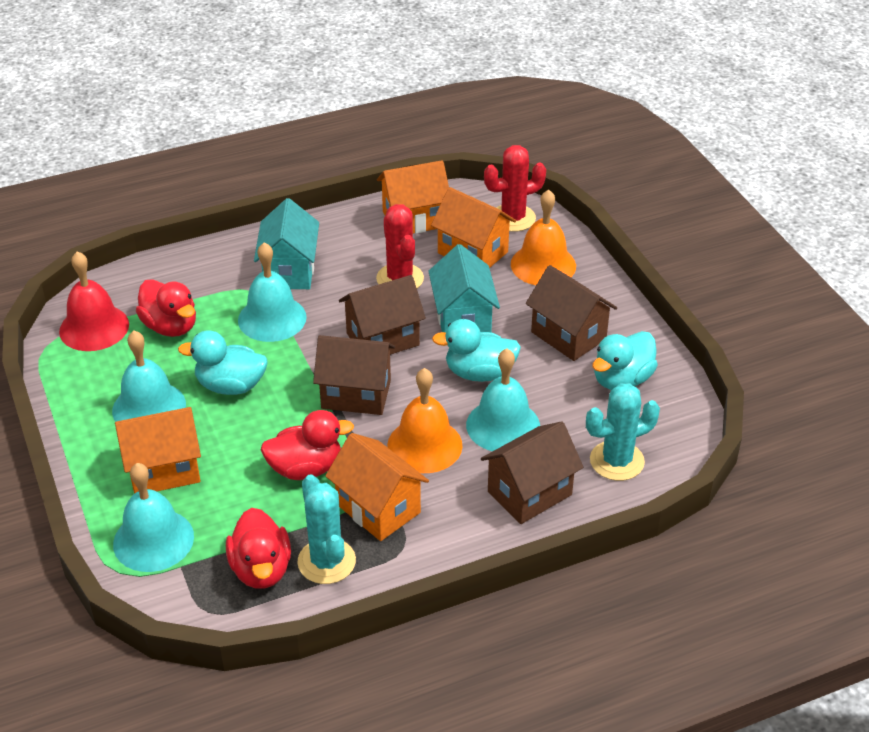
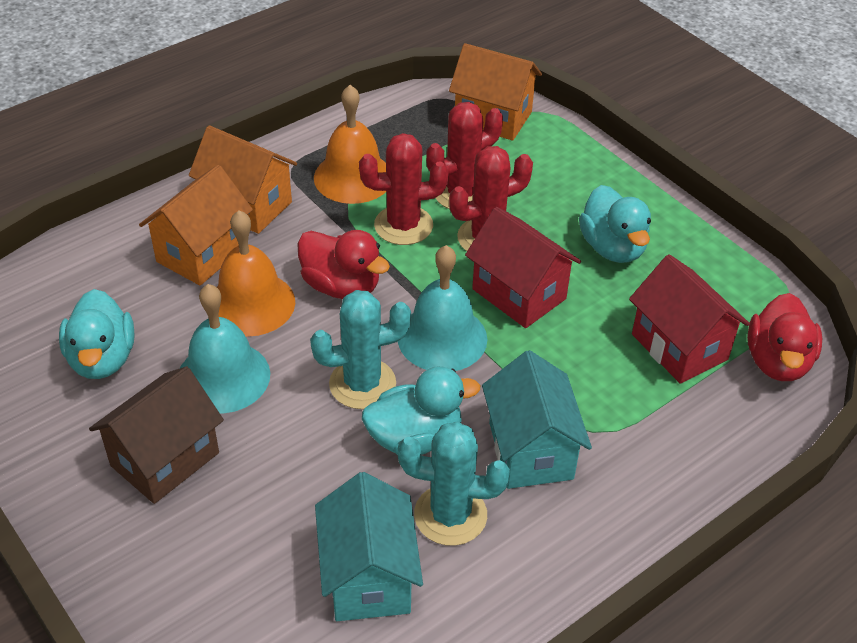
brown house: [313,335,395,415] [339,275,426,355] [481,421,584,524] [526,265,617,361] = 4 -> [89,366,224,504] = 1
orange house: [115,407,201,494] [326,433,429,541] [377,160,449,234] [431,187,516,268] = 4 -> [139,165,253,286] [189,125,297,234] [449,43,542,141] = 3
red bell: [59,251,129,351] = 1 -> none = 0
red cactus: [376,204,424,288] [484,145,546,232] = 2 -> [359,133,449,245] [426,102,503,209] [449,146,533,251] = 3
red duck: [136,279,196,337] [226,508,291,589] [261,410,354,480] = 3 -> [297,230,390,299] [747,293,822,381] = 2
red house: none = 0 -> [465,207,581,328] [629,254,750,384] = 2
turquoise bell: [112,331,186,422] [113,463,194,572] [238,242,307,342] [466,349,540,451] = 4 -> [180,284,270,413] [398,245,487,371] = 2

